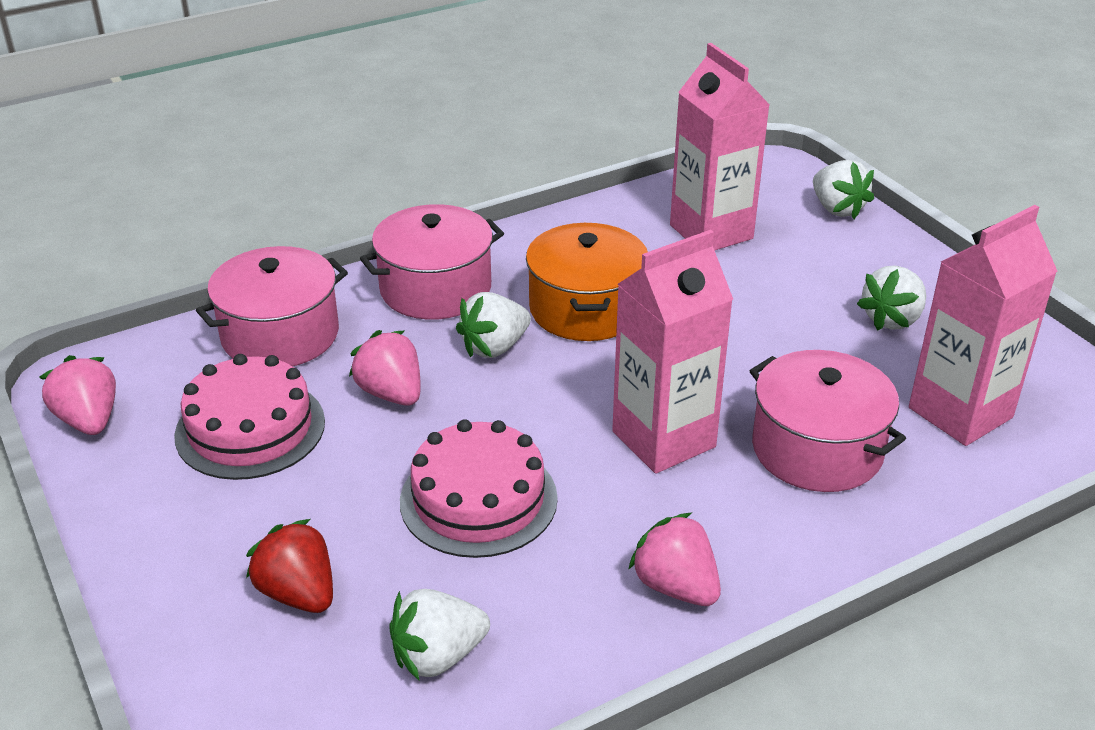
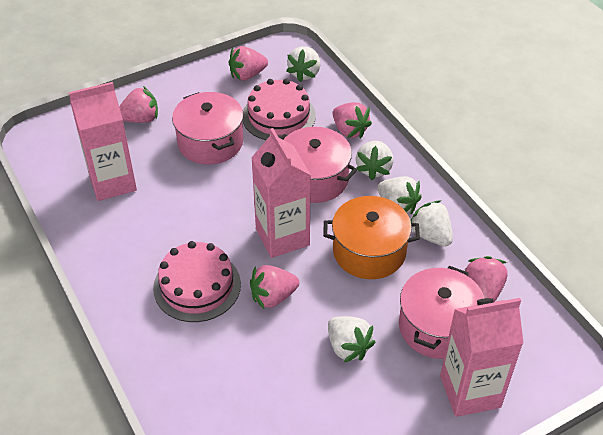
pink strawberry: [39,355,116,435] [349,330,421,406] [628,513,721,606] = 3 -> [119,86,158,123] [228,46,268,81] [250,265,299,310] [333,102,372,138] [465,256,508,302] = 5
red strawberry: [246,519,333,613] = 1 -> none = 0
white strawberry: [389,589,490,681] [456,292,531,358] [813,160,874,219] [857,265,926,331] = 4 -> [286,46,320,82] [328,316,375,362] [356,141,394,180] [377,176,422,214] [410,200,453,246] = 5

